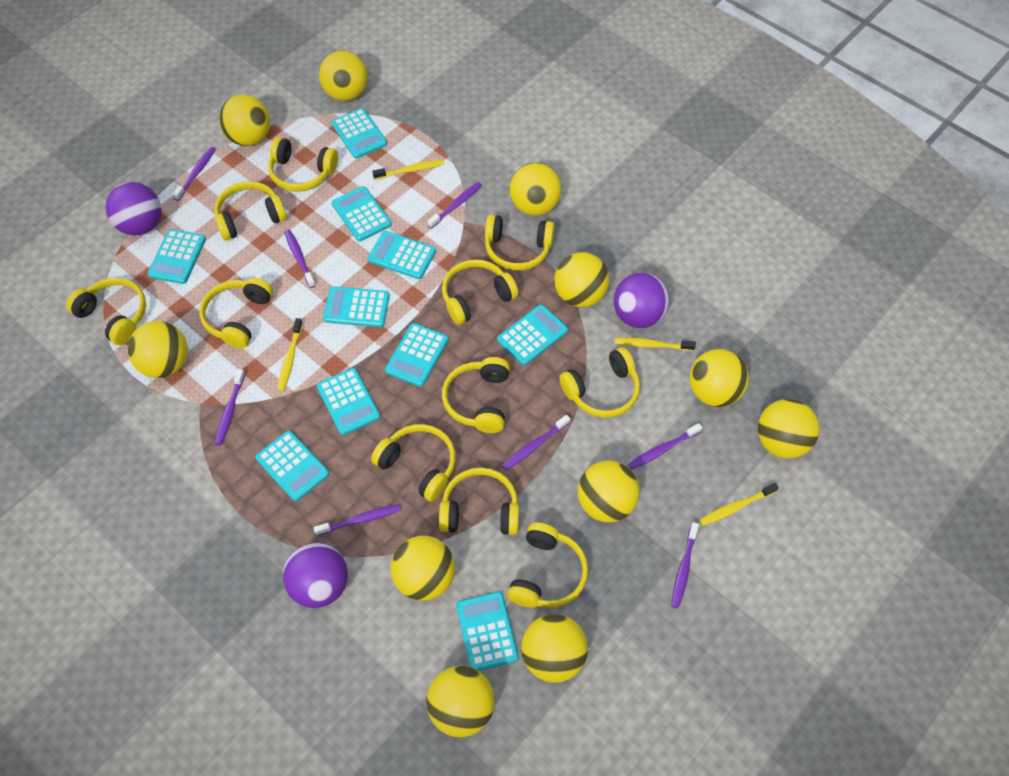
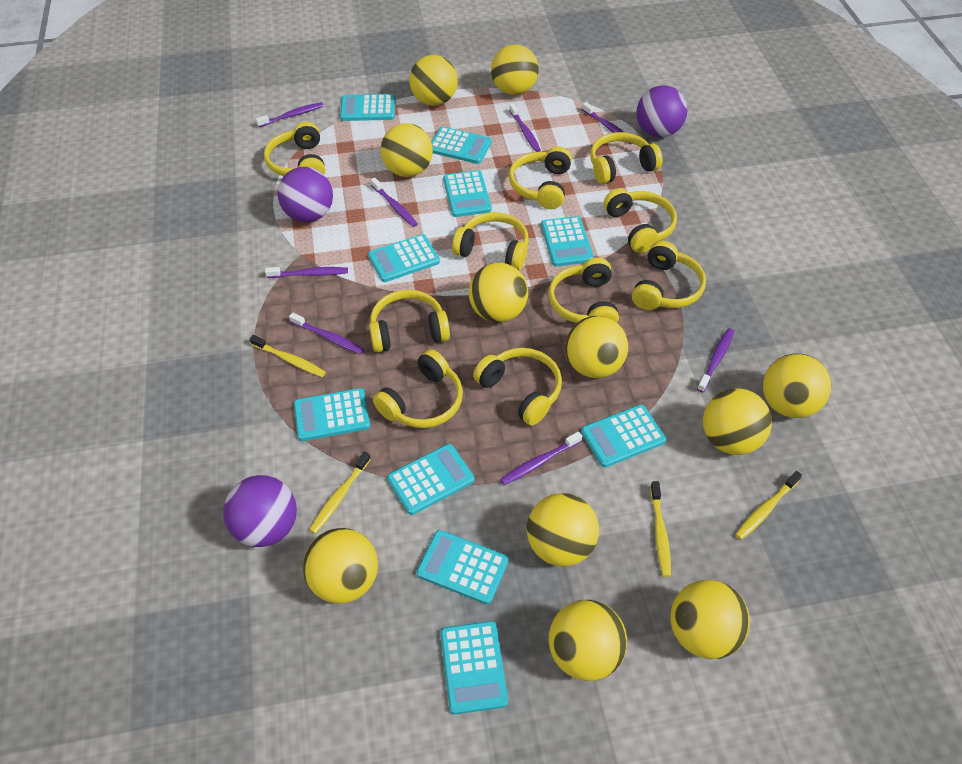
yellow headphones: [66,278,146,345] [199,278,273,349] [214,181,287,240] [268,137,338,192] [371,424,456,502] [439,467,519,535] [442,259,518,325] [442,357,510,433] [485,215,554,271] [507,522,588,608] [560,347,640,418] = 11 -> [264,122,325,176] [369,290,450,352] [373,349,463,428] [452,212,529,270] [473,348,562,426] [509,147,572,209] [549,258,619,323] [590,132,663,184] [604,188,677,253] [632,241,706,310] = 10

